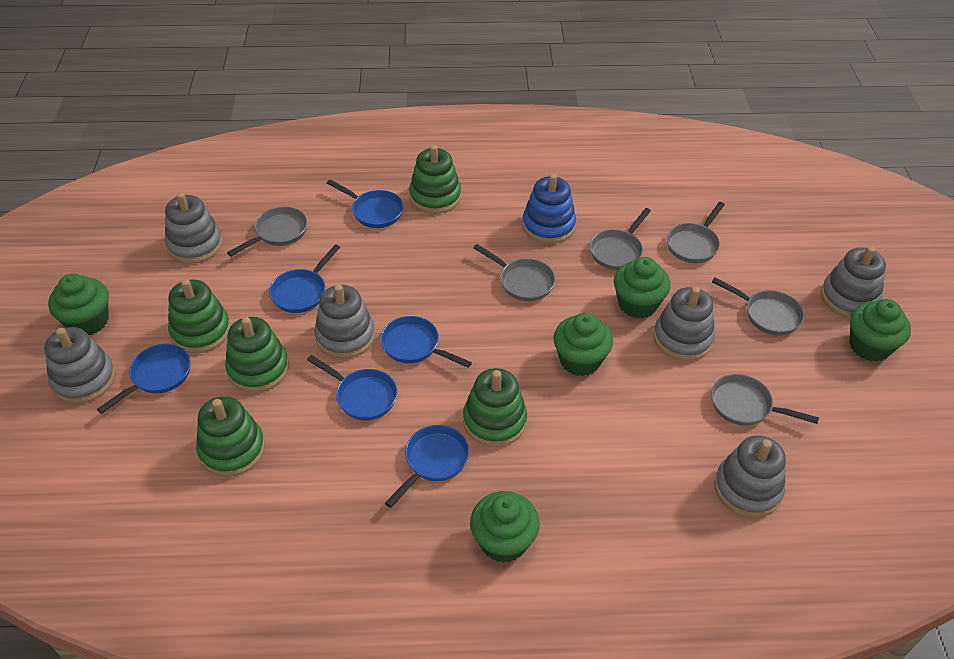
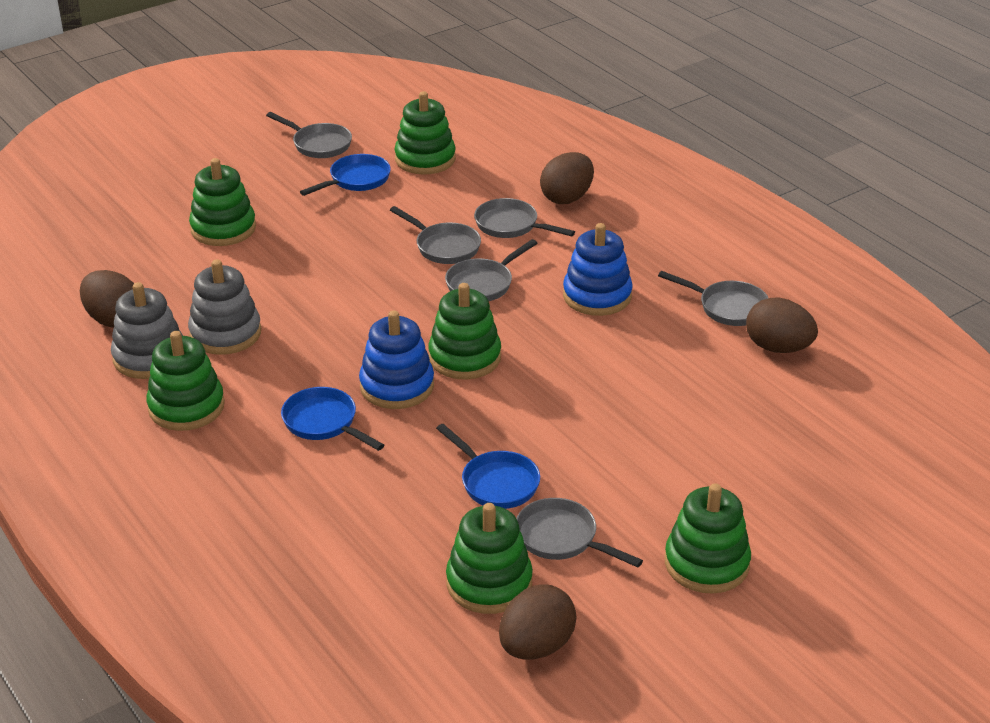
blue pan: [97,344,191,414] [269,244,340,313] [307,355,398,420] [327,179,403,228] [381,316,472,368] [385,425,469,508] = 6 -> [281,387,384,451] [300,154,391,196] [436,424,540,509] = 3
blue stacking toy: [522,174,576,244] = 1 -> [359,310,434,409] [563,223,633,316] = 2
brown egg: none = 0 -> [80,270,134,327] [499,585,577,660] [540,152,594,204] [746,298,818,353] = 4
green cupcake: [48,274,109,335] [470,491,540,563] [553,313,613,376] [614,257,671,319] [849,299,911,362] = 5 -> none = 0
green stacking toy: [168,279,231,353] [196,396,265,477] [225,317,289,393] [409,145,461,214] [463,368,527,447] = 5 -> [146,331,225,431] [189,158,256,246] [394,91,456,174] [428,283,501,380] [446,503,533,614] [665,483,751,594] = 6
grey stacking toy: [44,327,115,404] [165,192,223,264] [314,284,375,359] [653,287,715,361] [714,436,786,518] [821,246,886,318] = 6 -> [111,282,183,379] [188,259,261,355] = 2

